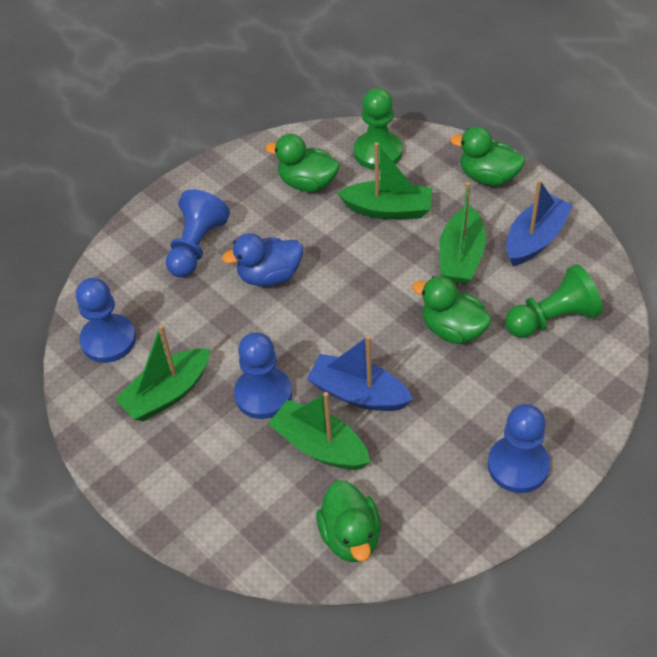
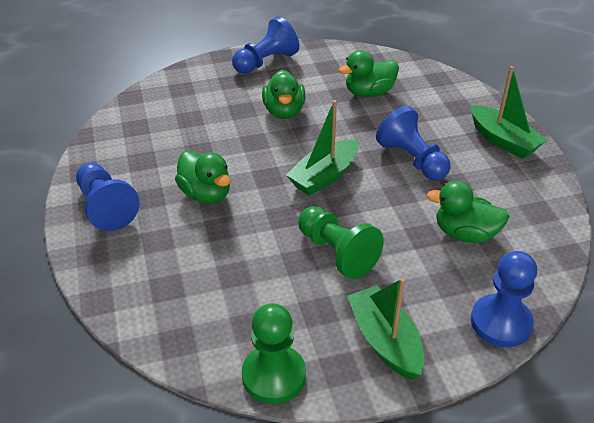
blue boat: [307,335,413,411] [506,179,573,266] = 2 -> none = 0
blue duck: [222,233,303,287] = 1 -> none = 0
green boat: [115,325,210,421] [268,392,370,470] [337,142,433,219] [439,182,486,284] = 4 -> [286,100,359,196] [347,277,424,380] [471,66,547,159] = 3

